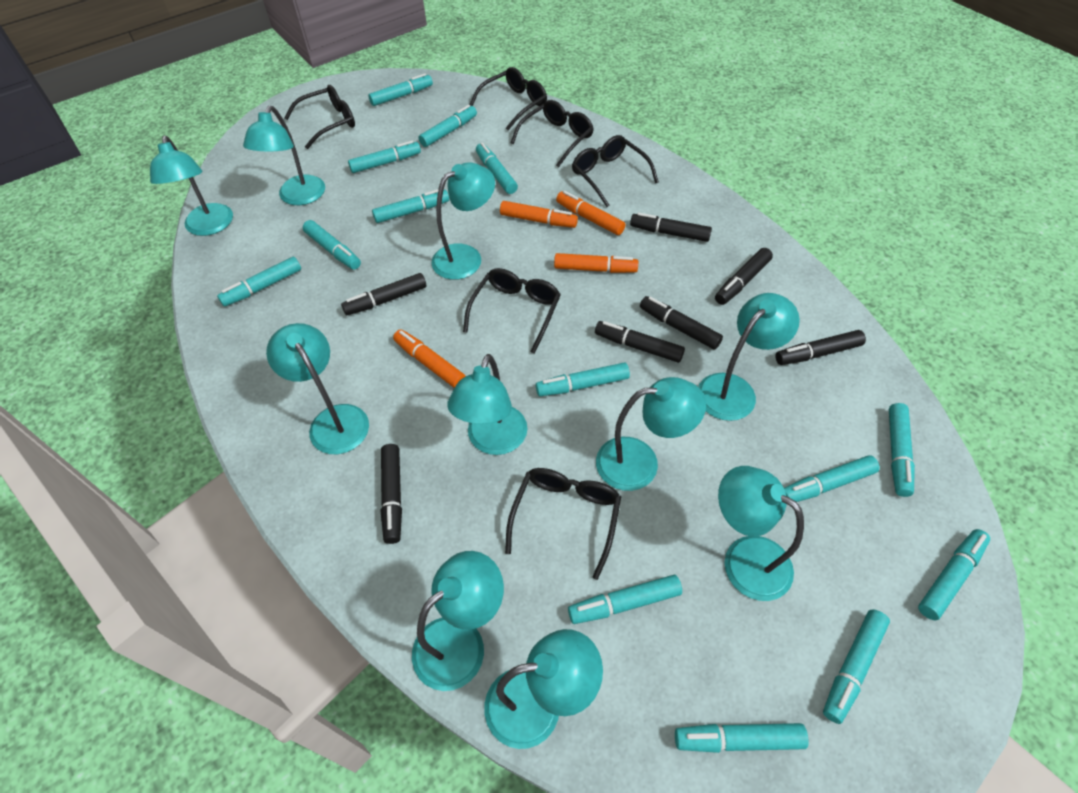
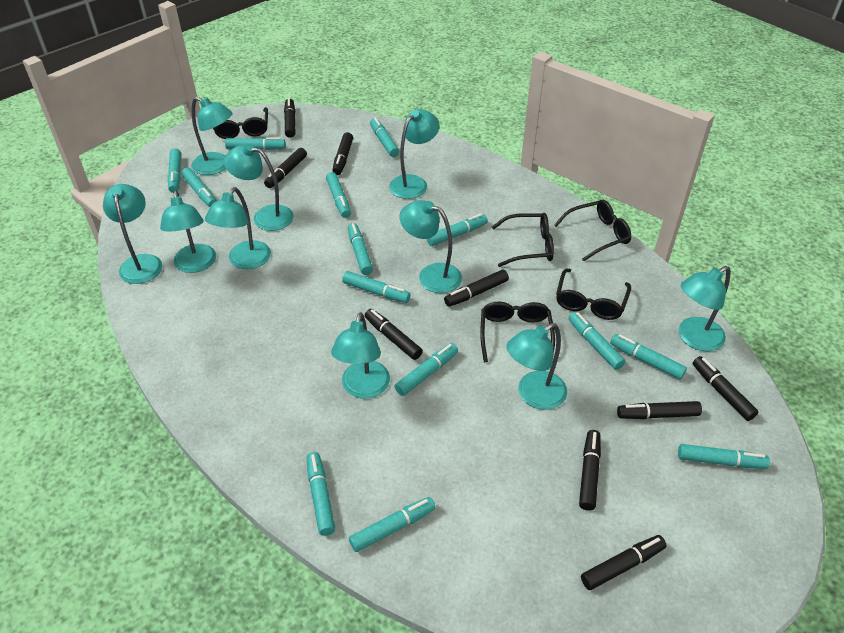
black glasses: [284,85,355,149] [463,268,561,354] [469,67,547,130] [505,468,621,580] [511,100,594,167] [572,135,659,207] = 6 -> [213,107,268,139] [480,302,555,363] [492,213,554,267] [554,200,631,261] [556,269,631,320] = 5
black marker: [341,273,426,315] [381,444,402,544] [595,321,685,363] [630,212,712,242] [640,296,723,350] [715,248,773,305] [775,330,866,365] = 7 -> [264,148,307,188] [284,98,295,138] [332,132,353,175] [365,309,423,360] [444,270,509,307] [579,430,601,511] [581,535,667,590] [617,401,702,419] [693,356,758,421] = 9
orange marker: [393,329,466,388] [500,201,578,228] [554,253,638,273] [556,191,625,235] = 4 -> none = 0

